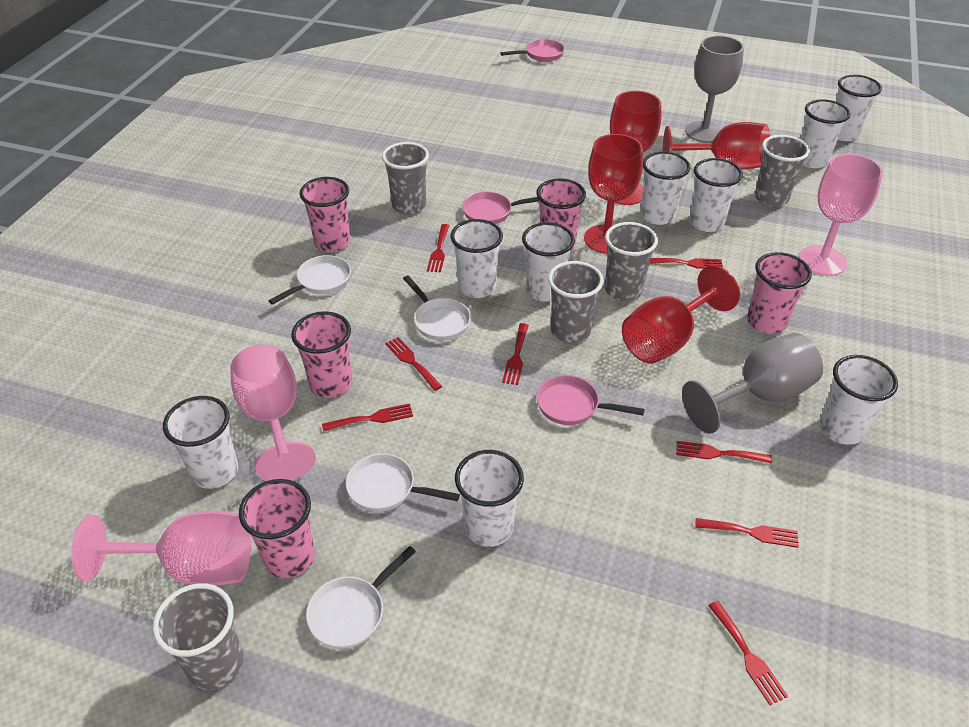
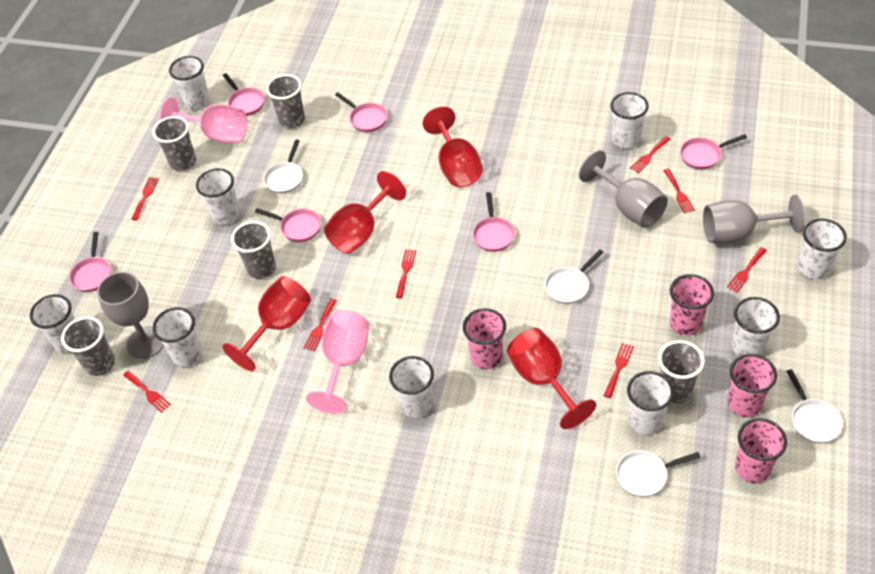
grey goblet: [682,333,823,434] [685,35,744,143] = 2 -> [97,272,164,359] [579,150,668,228] [703,195,805,244] = 3
pink cup: [239,479,315,578] [291,311,352,398] [299,177,350,252] [536,179,586,250] [747,252,812,334] = 5 -> [463,308,506,370] [670,274,714,336] [727,354,777,417] [735,418,787,483] = 4
pink goblet: [71,511,251,586] [230,344,316,481] [799,154,883,276] = 3 -> [160,97,247,143] [306,310,369,414] = 2
pink pan: [462,192,539,224] [501,39,565,62] [537,375,645,425] = 3 -> [69,232,111,292] [223,73,265,116] [255,208,321,242] [335,92,387,132] [473,192,515,252] [680,134,747,170] = 6

